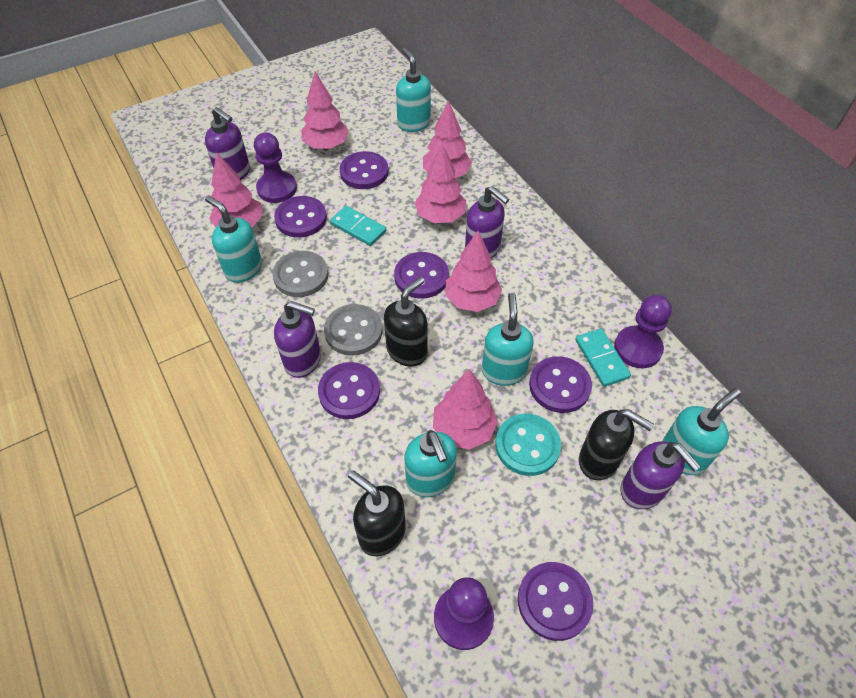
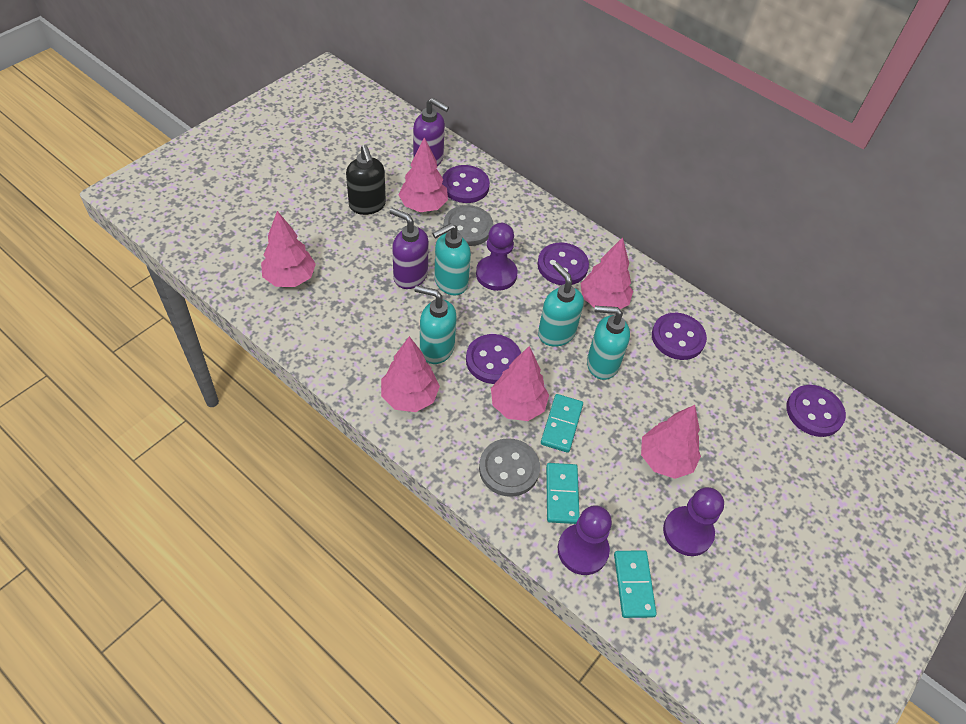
black soap dispenser: [348,471,406,556] [384,277,428,366] [579,409,654,480] = 3 -> [346,145,386,215] = 1
purple button: [274,196,327,238] [318,362,380,419] [339,151,389,189] [394,252,449,298] [518,562,593,641] [529,356,592,413] = 6 -> [442,165,490,203] [466,334,521,384] [537,243,589,285] [652,313,707,360] [786,385,846,437] = 5
purple soap dispenser: [205,107,250,180] [274,301,321,378] [465,186,509,259] [620,442,701,509] = 4 -> [389,208,429,289] [413,98,449,166] = 2
turquoise button: [495,414,561,476] = 1 -> none = 0
turquoise domino: [330,206,386,246] [575,329,631,387] = 2 -> [541,394,583,453] [546,463,580,524] [614,550,657,618] = 3
turquoise soap dispenser: [205,195,262,283] [396,48,431,132] [404,430,457,497] [482,293,534,386] [662,388,741,475] = 5 -> [414,285,457,364] [432,223,471,296] [538,262,584,347] [587,306,630,380] = 4

